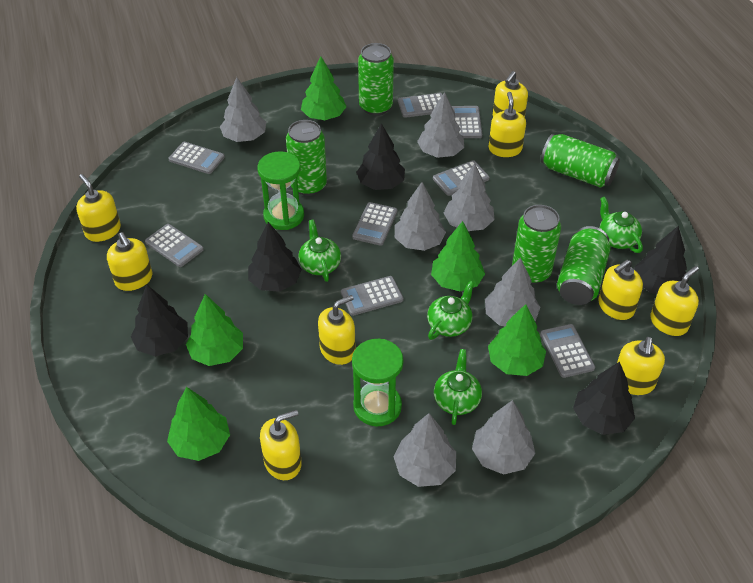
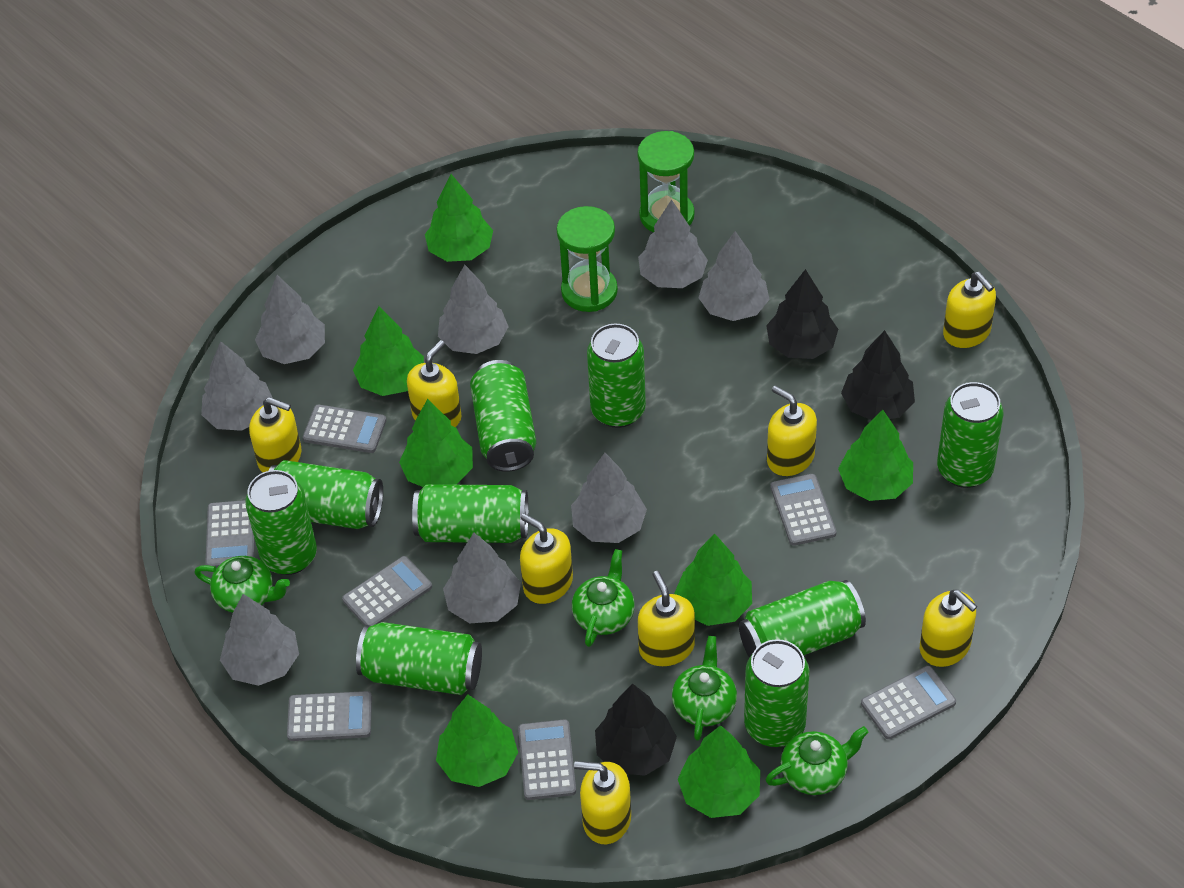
black tree: [131,284,188,356] [248,222,302,292] [356,123,405,190] [573,361,635,435] [634,226,689,294] = 5 -> [595,683,677,776] [766,269,838,359] [841,330,915,420] = 3
green can: [286,120,327,196] [358,43,394,116] [512,205,561,284] [541,134,620,188] [557,226,611,305] = 5 -> [245,470,317,575] [268,460,383,529] [356,622,482,695] [412,484,529,543] [470,360,536,472] [587,324,646,428] [739,580,866,658] [744,639,809,747] [937,382,1004,488] = 9
green tree: [167,387,230,461] [186,294,243,366] [301,56,346,120] [431,221,485,291] [488,304,546,376] = 5 -> [353,306,424,396] [399,399,473,487] [425,174,493,262] [436,695,518,787] [674,534,752,626] [678,725,760,818] [838,410,913,501] = 7
grey calculator: [145,224,204,267] [168,142,225,174] [341,276,403,316] [352,202,397,246] [398,93,443,118] [433,160,490,196] [452,106,482,138] [540,324,595,378] = 8 -> [205,500,255,568] [287,691,372,741] [303,405,386,453] [342,556,432,626] [518,719,576,800] [770,474,836,546] [861,666,956,739] = 7
grey tree: [220,77,266,142] [393,413,456,487] [395,182,446,251] [417,92,464,158] [444,163,495,231] [472,400,535,475] [485,257,541,326] = 7 -> [201,341,272,431] [220,594,299,686] [255,275,325,364] [438,265,509,354] [443,533,521,623] [571,453,647,543] [638,200,708,288] [699,231,770,321] = 8
yellow soap dispenser: [76,174,121,242] [107,232,152,291] [260,410,302,480] [318,295,356,365] [489,92,526,157] [493,71,528,117] [599,259,643,320] [617,337,665,395] [650,266,699,336] = 9 -> [249,397,301,472] [407,340,462,427] [520,513,573,604] [574,761,631,844] [638,571,695,666] [767,386,817,476] [920,590,977,667] [943,272,996,348] = 8

